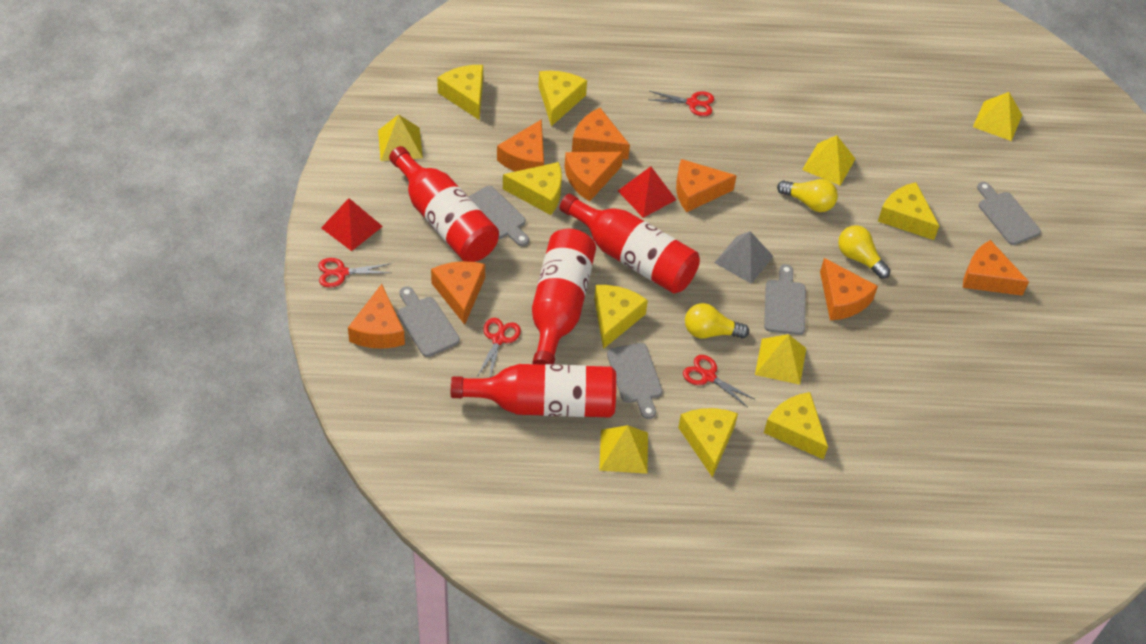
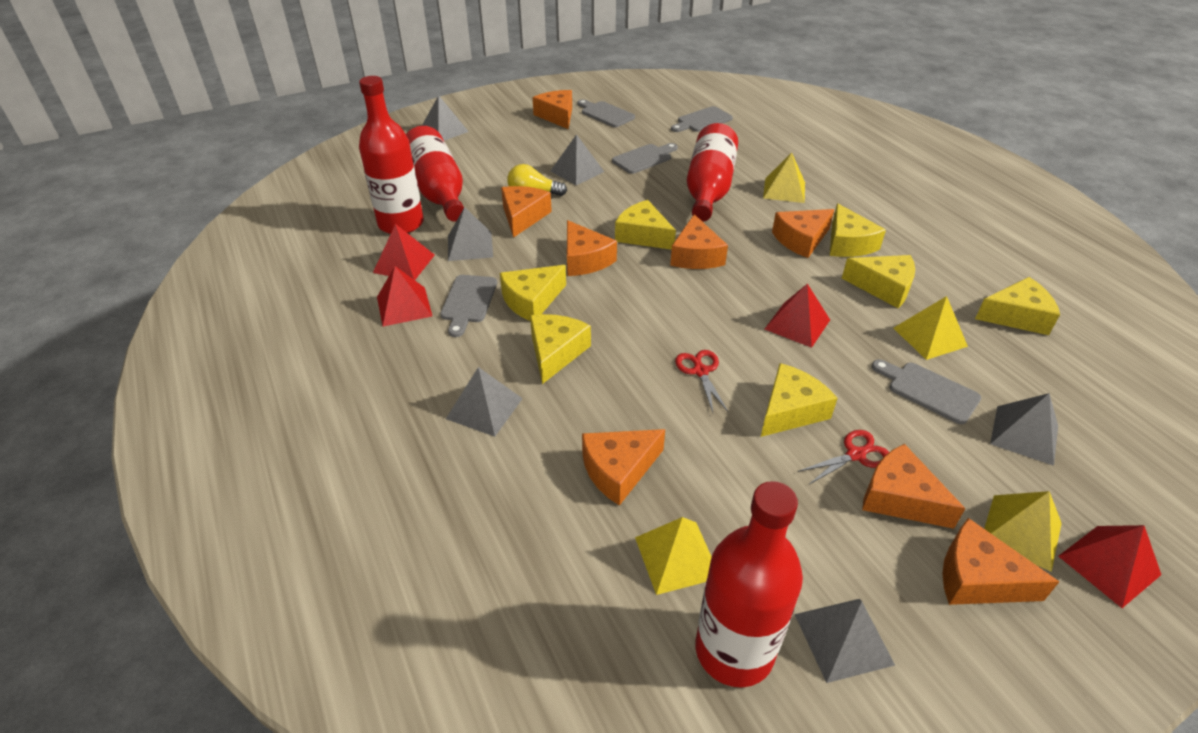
grey pyramid: [714,231,774,284] = 1 -> [422,95,469,141] [446,367,523,437] [448,207,493,261] [551,134,604,185] [794,599,895,683] [990,393,1058,466] = 6
red pyramid: [321,198,383,251] [618,166,676,218] = 2 -> [373,224,435,280] [377,266,432,326] [765,284,830,348] [1058,525,1161,608] = 4
red scissors: [318,258,391,288] [477,318,521,377] [649,91,714,116] [683,355,754,407] = 4 -> [675,350,728,412] [798,430,889,484] = 2
yellow light bulb: [685,303,749,338] [777,179,838,212] [838,225,891,279] = 3 -> [507,164,567,196] = 1
yellow pyramid: [378,114,423,161] [599,425,648,474] [755,334,806,385] [802,135,855,186] [973,92,1022,141] = 5 -> [635,517,712,595] [763,153,805,203] [893,296,968,360] [984,491,1062,572] = 4

